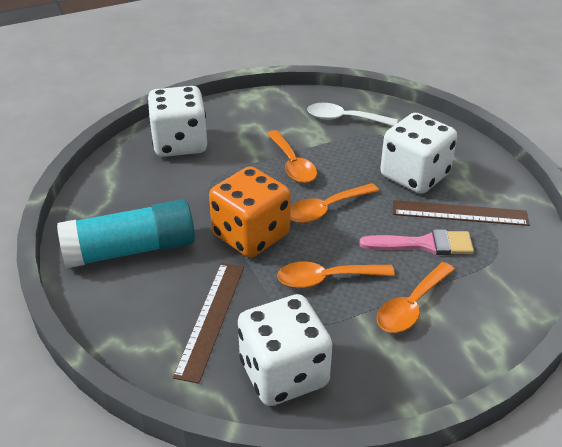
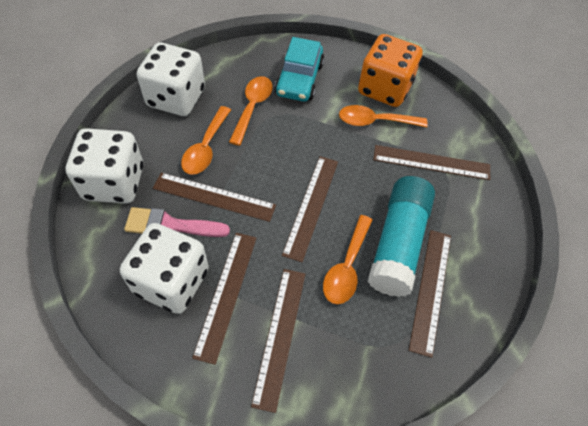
brown ruler: [173,263,244,384] [393,200,529,226] = 2 -> [153,173,276,222] [192,233,256,365] [251,269,305,413] [282,156,338,262] [373,145,490,180] [409,230,451,358] = 6
turquoise car: none = 0 -> [275,37,324,102] = 1
white spoon: [307,103,398,126] = 1 -> none = 0

